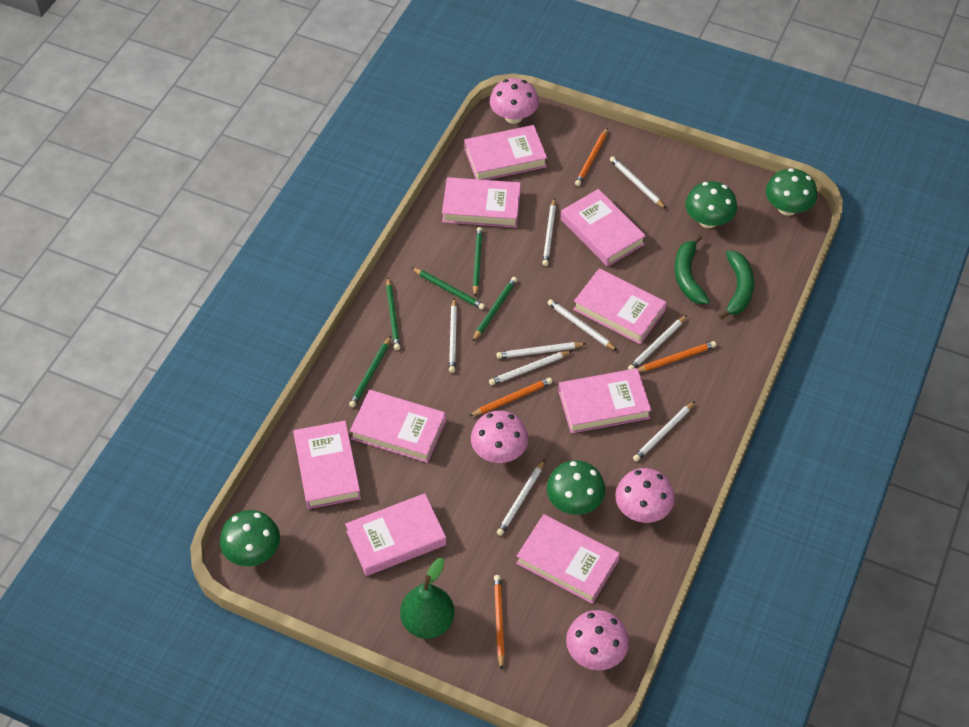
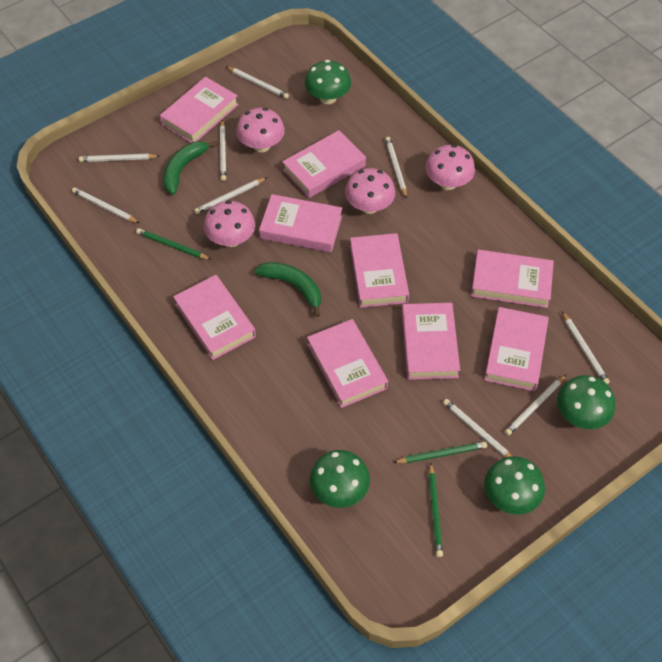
green pear: [400,558,455,639] = 1 -> none = 0
green pencil: [349,336,391,407] [386,278,400,350] [411,267,485,310] [472,277,517,342] [473,227,483,297] = 5 -> [136,228,212,260] [393,441,487,463] [428,462,443,557] = 3
orange pencil: [469,378,552,416] [494,575,505,670] [575,128,608,186] [638,341,716,372] = 4 -> none = 0

